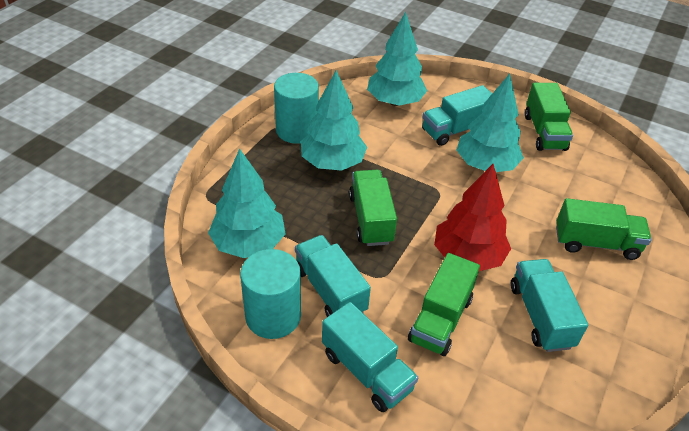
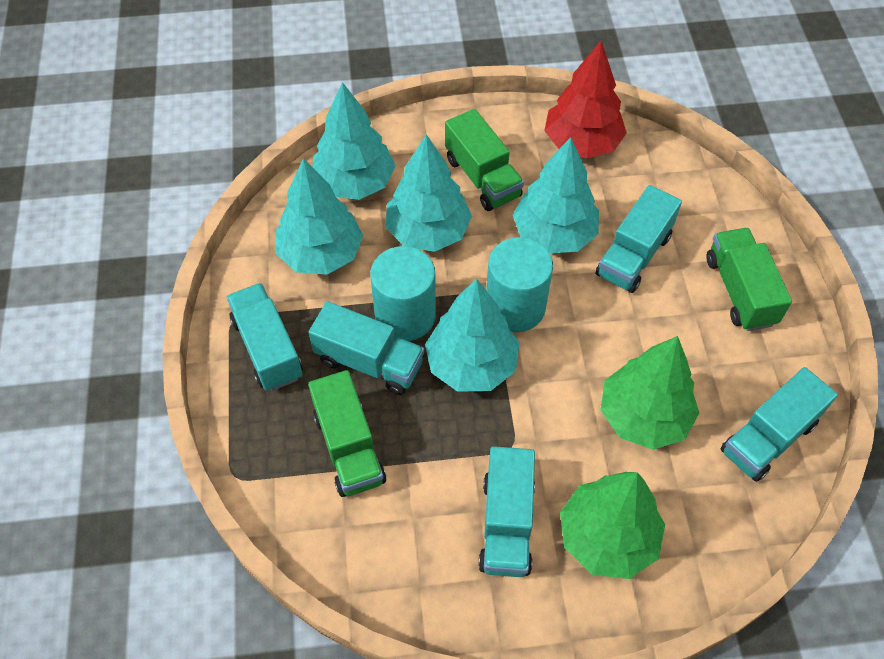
green tree: none = 0 -> [560,472,665,579] [600,336,699,450] = 2
green truck: [349,170,397,246] [408,253,480,356] [525,83,573,151] [556,198,652,260] = 4 -> [308,370,386,497] [445,109,524,211] [707,228,792,331] = 3
turquoise tree: [208,148,286,258] [301,70,367,171] [367,12,427,106] [457,74,524,172] = 4 -> [276,158,363,275] [313,82,395,200] [386,134,472,252] [425,279,520,392] [513,137,599,253] = 5
turquoise truck: [295,235,371,317] [322,302,418,412] [422,85,492,146] [511,259,588,352] = 4 -> [226,283,303,391] [308,301,424,395] [478,446,535,577] [595,185,682,293] [721,367,838,482] = 5

